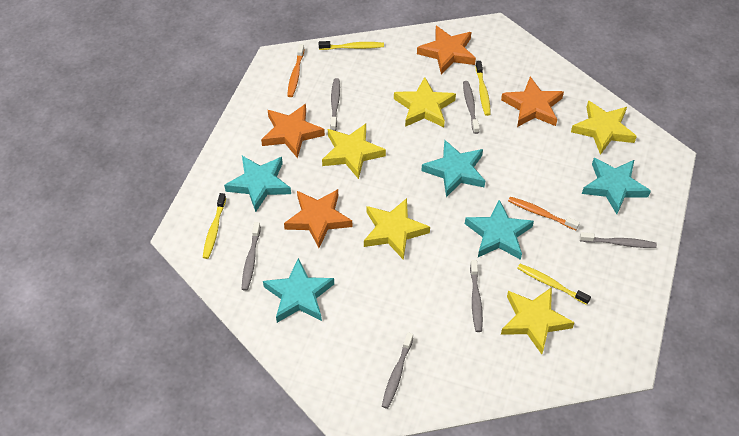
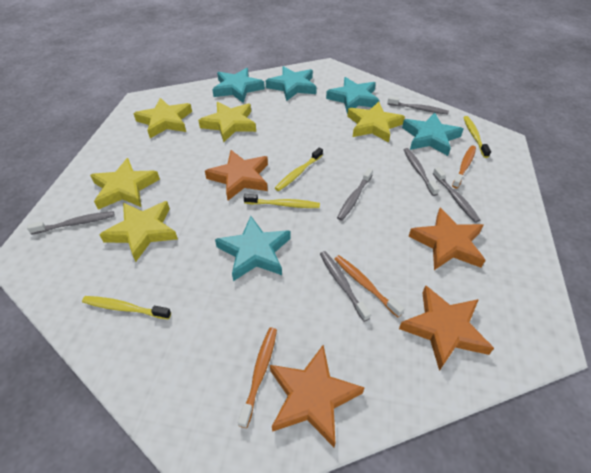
orange toothbrush: [287,44,305,97] [508,197,580,230] = 2 -> [238,328,277,428] [335,255,404,317] [452,145,476,188] = 3

